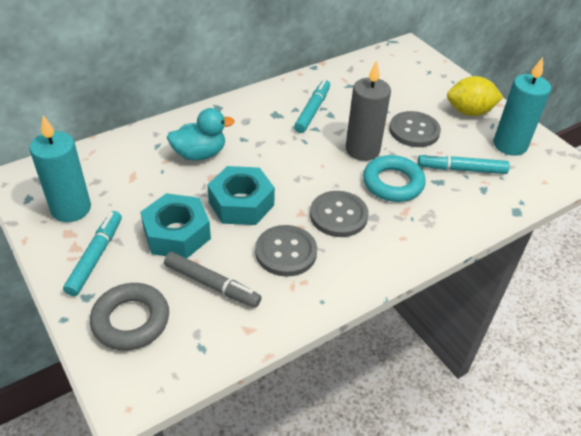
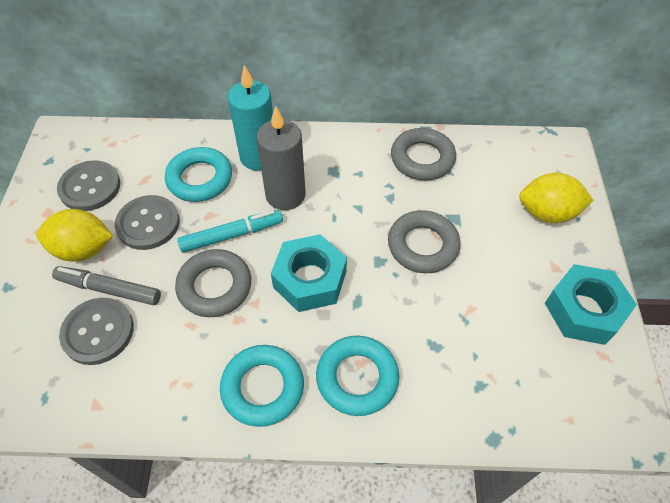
grey ring: [90,283,169,350] = 1 -> [175,249,251,317] [388,210,460,273] [391,128,456,181] = 3
turquoise candle: [30,115,91,222] [493,57,551,156] = 2 -> [228,65,273,171] = 1
turquoise duck: [167,108,235,161] = 1 -> none = 0
turquoise marker: [63,211,122,296] [294,79,330,133] [418,153,510,174] = 3 -> [177,210,283,253] = 1
turquoise ring: [363,155,426,202] = 1 -> [165,147,232,202] [220,345,304,427] [316,336,399,416] = 3
yellow lemon: [447,76,503,116] = 1 -> [36,209,113,261] [519,173,594,223] = 2

